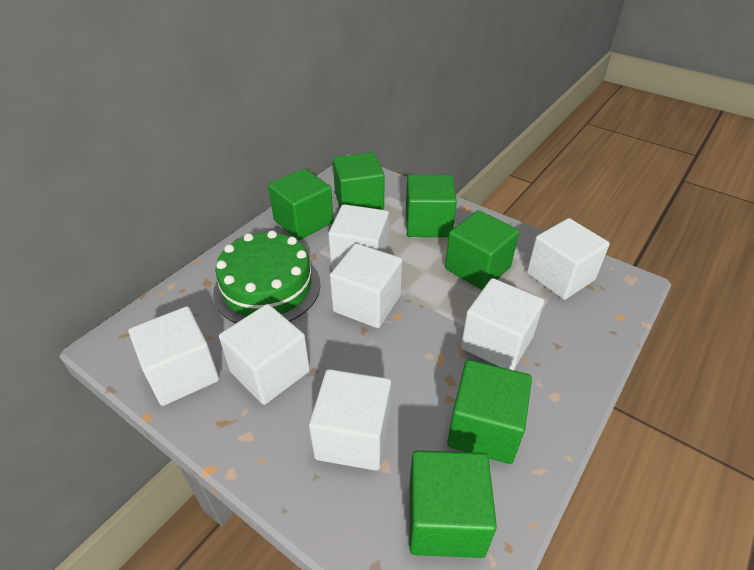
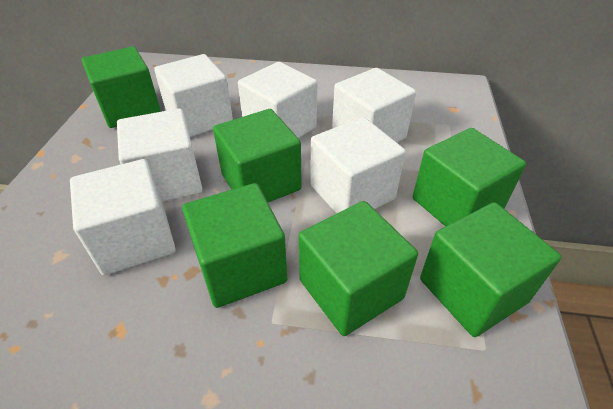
green cake: [213,230,321,323] = 1 -> none = 0
white cube: [128,306,219,406] [219,304,310,405] [309,369,391,471] [328,204,389,270] [330,243,402,328] [461,278,544,370] [527,218,610,300] = 7 -> [70,159,176,275] [117,109,202,202] [154,54,233,137] [238,62,317,138] [310,117,406,214] [332,68,416,142] = 6

